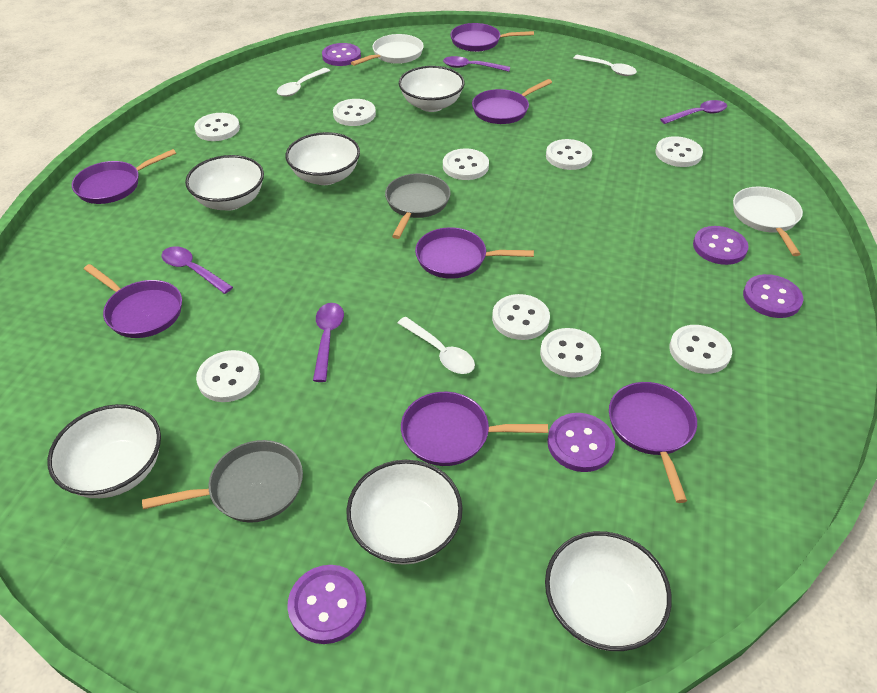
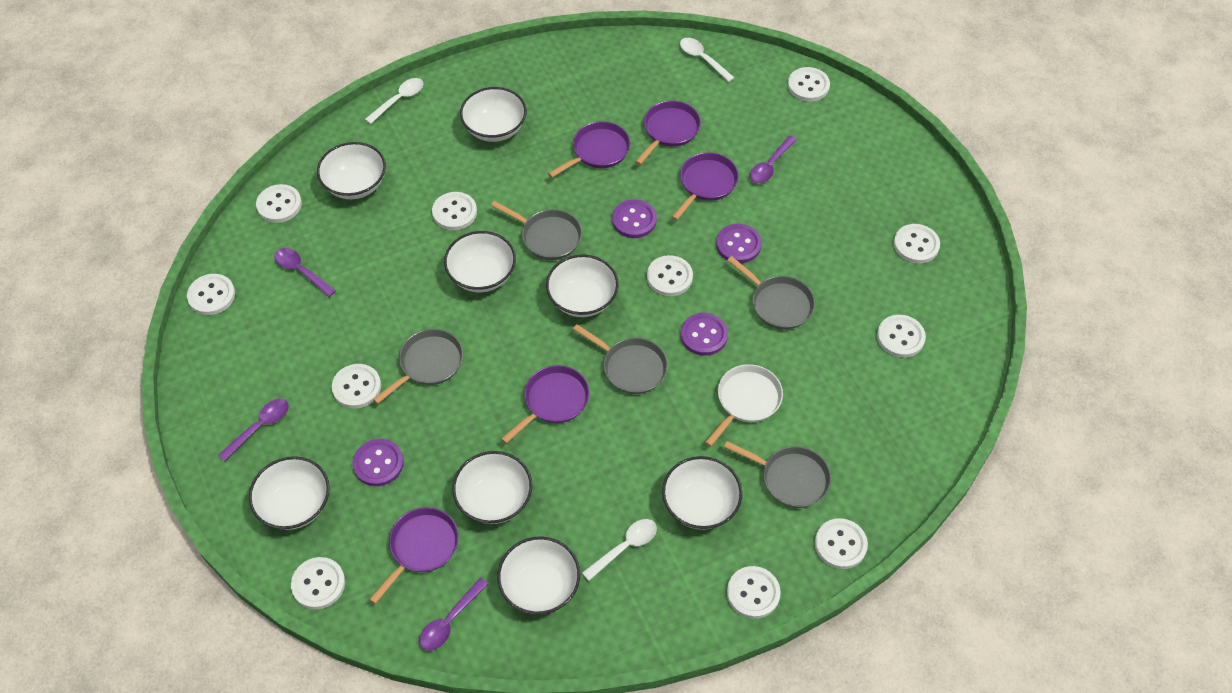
grey pan: [142,440,303,523] [385,173,450,239] = 2 -> [373,329,463,404] [491,201,582,260] [573,324,668,394] [724,441,831,508] [727,256,815,329] = 5
purple button: [288,565,367,644] [322,43,361,66] [547,413,615,472] [693,226,748,265] [743,274,803,318] = 5 -> [352,439,404,486] [612,199,657,238] [681,313,728,356] [716,224,762,263] = 4
purple pan: [72,149,176,204] [84,264,182,338] [401,392,548,466] [415,227,534,279] [450,23,534,52] [472,79,552,124] [609,382,697,503] = 7 -> [369,507,459,604] [501,365,590,444] [548,121,630,178] [635,101,701,165] [672,152,739,221] = 5
white bowl: [47,404,161,498] [185,155,264,211] [285,132,360,185] [346,460,463,565] [399,66,465,112] [545,531,672,651] = 6 -> [249,456,330,530] [317,142,386,199] [444,231,516,292] [452,451,532,524] [460,87,527,142] [497,537,580,615] [546,254,619,317] [662,456,742,530] = 8
white button: [194,113,240,141] [196,350,260,402] [333,99,376,126] [443,149,489,180] [492,294,550,340] [540,328,601,378] [546,139,592,170] [655,136,703,167] [669,325,732,374] = 9 -> [187,274,235,315] [256,184,302,223] [291,557,345,609] [332,364,381,408] [432,192,477,230] [647,255,693,296] [727,566,781,619] [788,67,830,102] [815,518,868,569] [877,315,926,358] [894,224,940,264] = 11
white pan: [351,34,424,66] [733,187,803,256] = 2 -> [705,364,783,447] = 1

